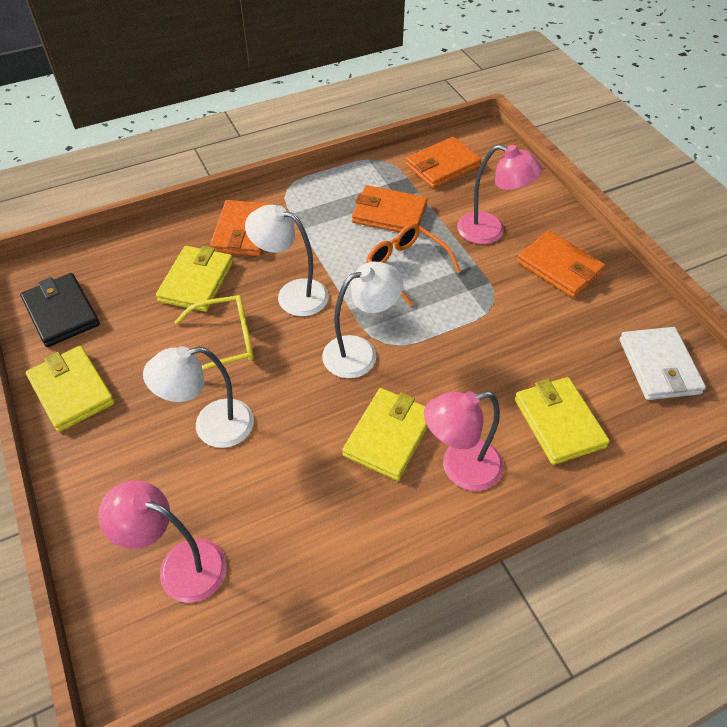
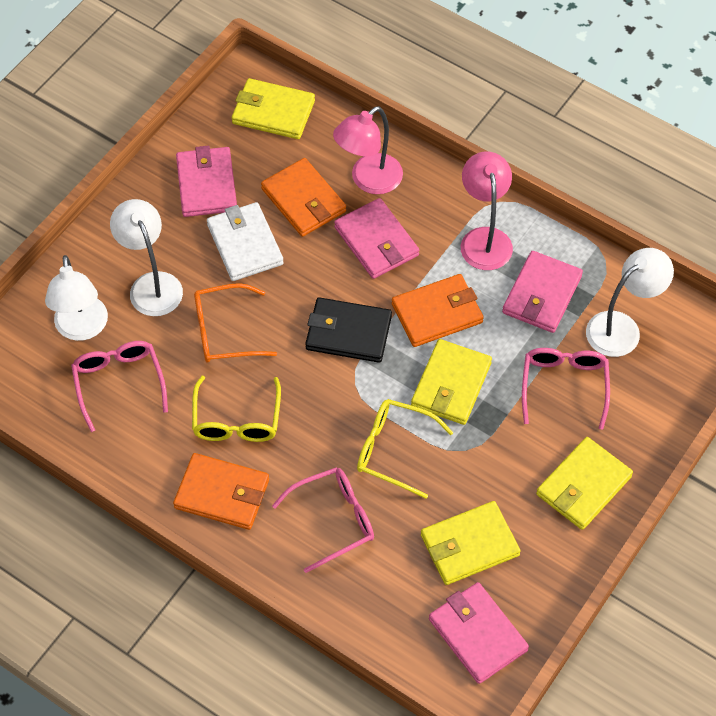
orange wallet: [210,200,273,256] [352,185,428,232] [405,137,482,188] [517,231,605,298] = 4 -> [173,453,269,530] [261,158,346,237] [392,274,484,347] = 3
pink glasses: none = 0 -> [71,341,168,432] [272,467,374,573] [522,348,610,430] = 3
pink lamp: [98,480,227,603] [424,391,503,491] [457,144,543,244] = 3 -> [333,106,403,194] [461,152,513,270] = 2
pink wallet: none = 0 -> [176,146,237,217] [334,198,419,279] [429,582,529,684] [502,251,583,333] = 4
yellow glasses: [174,295,254,370] = 1 -> [192,376,281,442] [357,399,454,499] = 2

